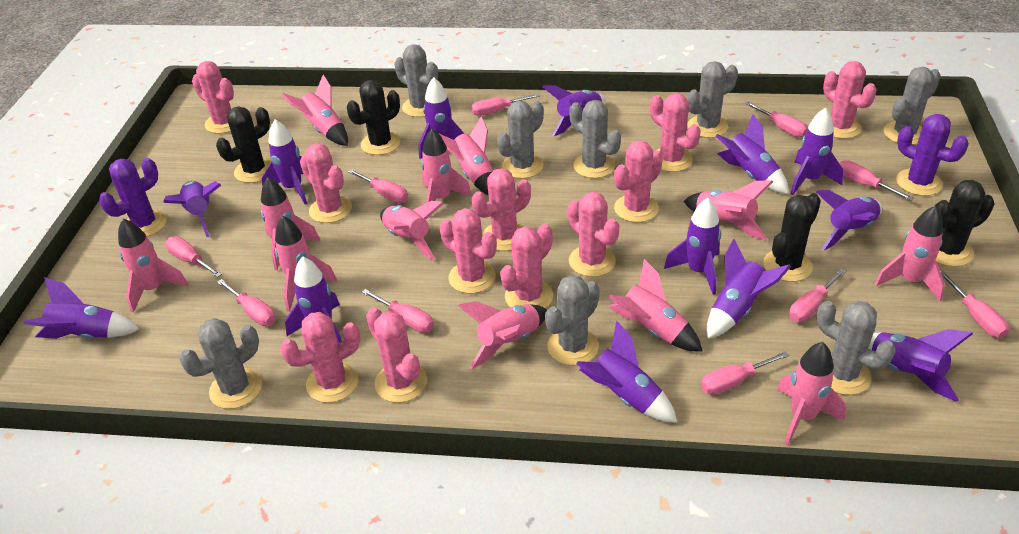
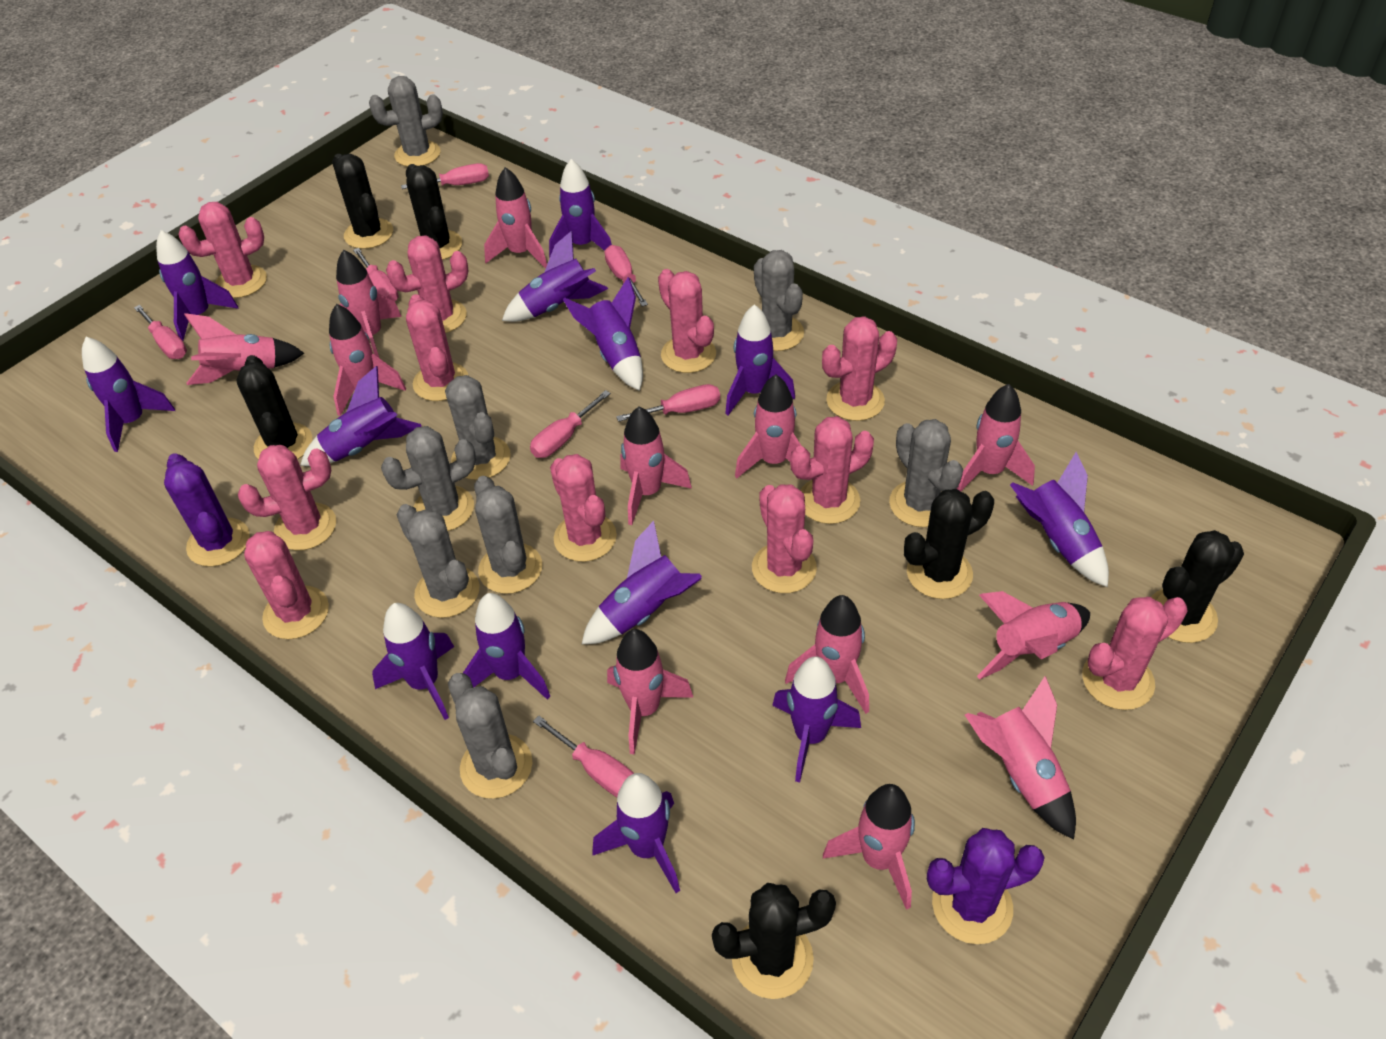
black cactus: [216,107,272,183] [347,80,400,155] [763,193,821,282] [935,180,994,267] = 4 -> [236,355,312,460] [332,154,393,249] [406,164,462,260] [712,883,836,999] [904,489,994,599] [1151,530,1244,643] = 6
pink screwdriver: [165,236,222,278] [217,279,276,326] [348,169,408,203] [362,289,434,333] [471,94,540,116] [701,351,789,395] [745,102,808,137] [789,268,846,322] [839,160,914,201] [941,271,1009,338] = 10 -> [134,305,187,359] [353,248,399,301] [401,163,489,189] [530,390,611,458] [533,716,634,797] [604,245,648,307] [616,384,720,422] = 7

